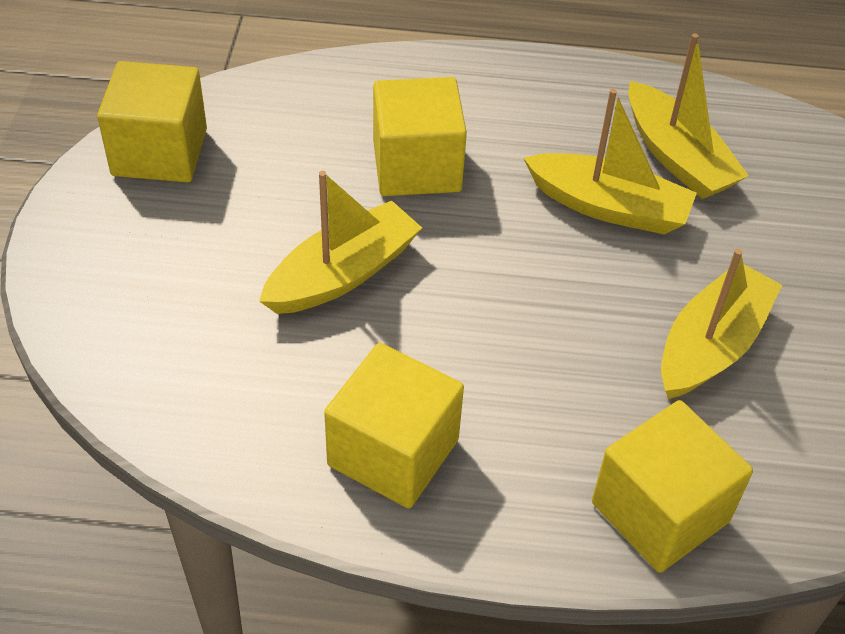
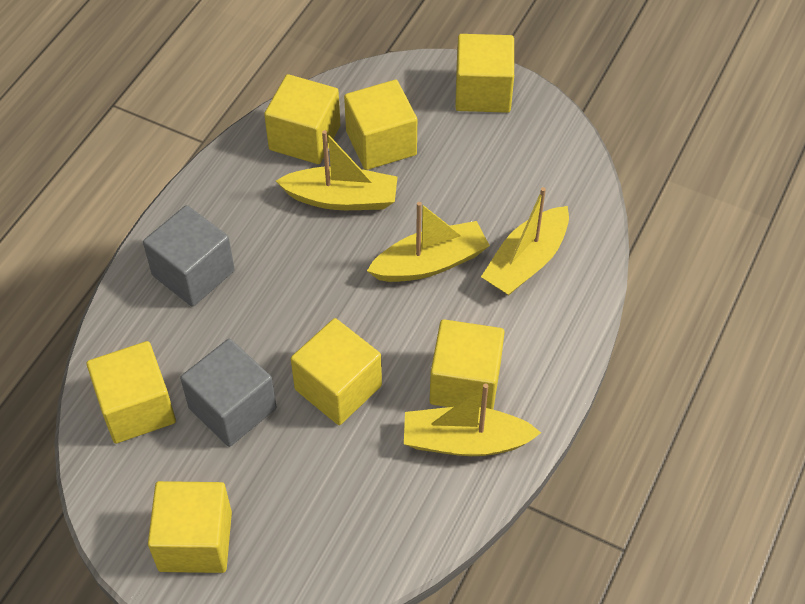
grey cube: none = 0 -> [143,205,235,307] [180,339,276,447] = 2
yellow cube: [97,61,207,183] [324,343,464,508] [373,77,467,196] [592,400,753,573] = 4 -> [86,341,176,443] [148,481,232,573] [264,74,340,164] [291,318,382,425] [344,80,417,170] [430,319,505,410] [455,34,514,113] = 7

